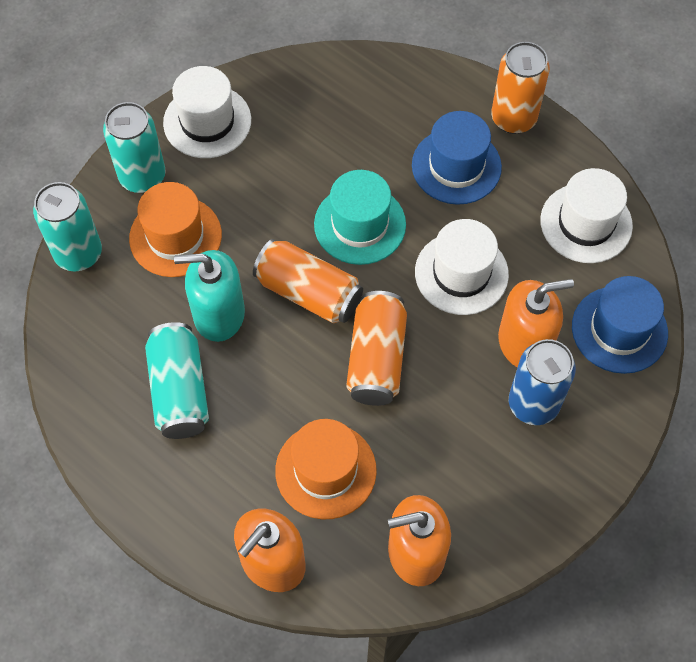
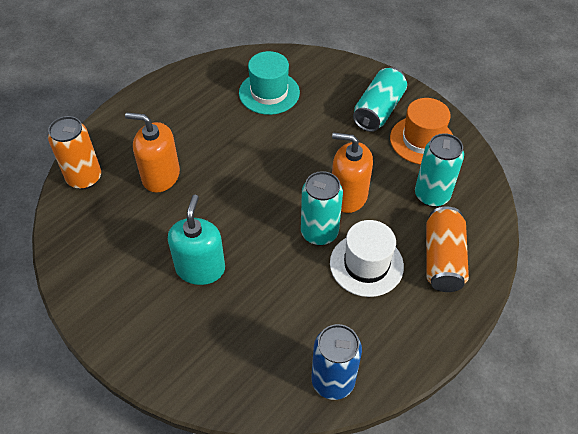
blue hat: [412,111,502,205] [572,276,668,374] = 2 -> none = 0
orange can: [253,239,363,323] [346,291,407,406] [491,42,550,134] = 3 -> [48,116,101,189] [426,207,469,292] = 2
orange hat: [129,182,222,277] [275,419,377,519] = 2 -> [390,98,453,164] = 1
orange soap dispenser: [234,509,306,592] [388,495,451,586] [498,279,574,367] = 3 -> [125,112,180,193] [332,133,373,213] = 2
white hat: [163,66,251,158] [415,219,509,315] [540,168,633,263] = 3 -> [330,220,404,297] = 1

